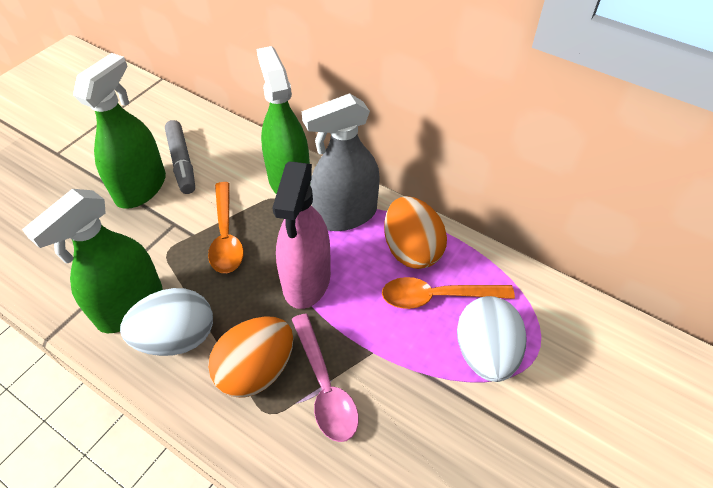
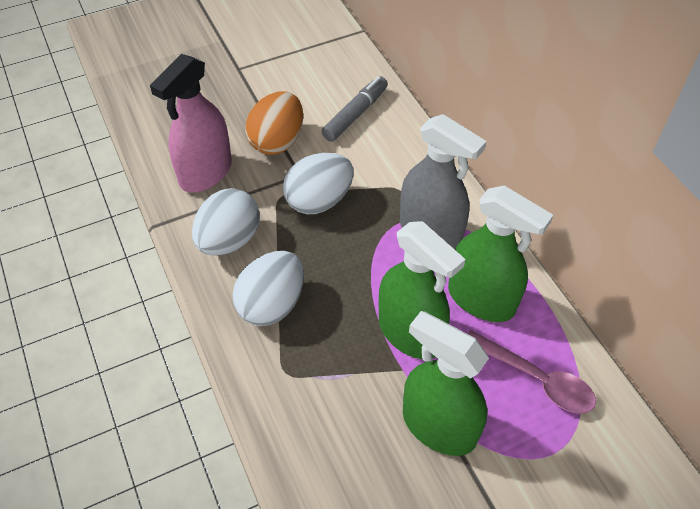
orange egg: [208,316,293,398] [384,196,447,269] = 2 -> [245,91,303,155] = 1
orange spoon: [208,182,244,273] [382,277,515,309] = 2 -> none = 0
white egg: [120,288,213,356] [457,296,527,382] = 2 -> [192,188,260,256] [232,251,304,326] [283,153,354,214] = 3

